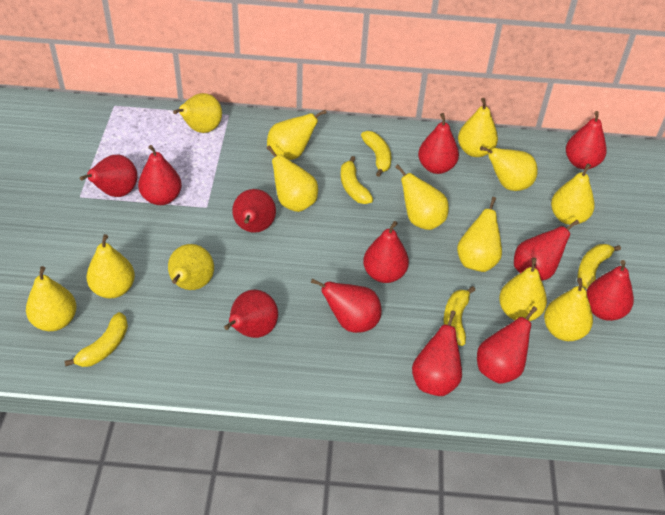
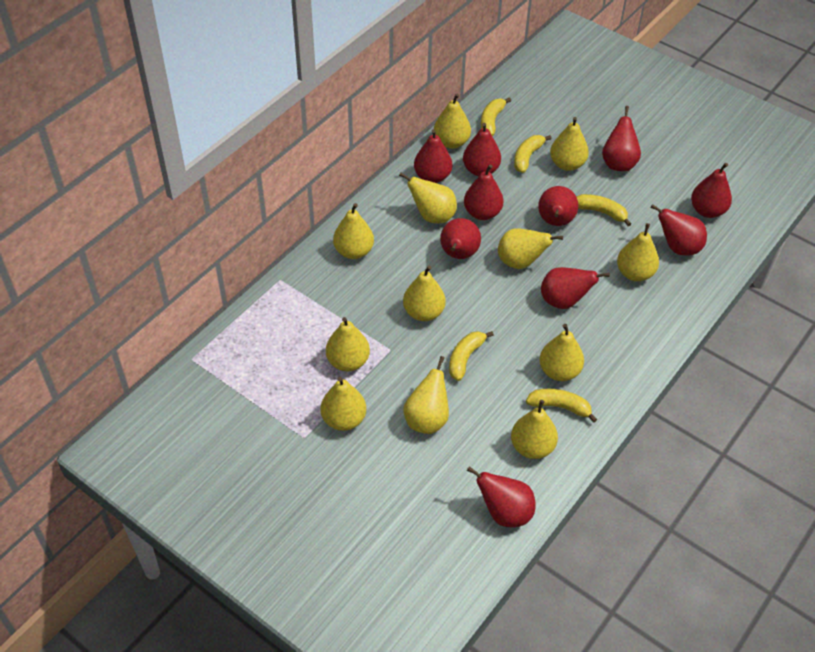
red pear: [80,155,138,197] [138,145,182,205] [224,290,278,338] [232,189,276,233] [311,278,382,333] [363,221,409,283] [412,311,462,396] [418,113,459,174] [477,306,537,384] [514,220,579,281] [566,111,607,169] [586,260,634,321] = 12 -> [414,129,452,183] [440,218,481,259] [463,123,501,176] [464,164,504,220] [467,466,536,527] [538,186,578,226] [541,267,610,309] [602,106,641,171] [650,204,707,256] [691,163,732,218] = 10
yellow pear: [26,266,77,331] [86,234,135,298] [168,244,214,290] [173,93,222,133] [267,109,327,160] [267,146,318,212] [395,164,449,230] [457,197,502,272] [458,98,498,157] [480,146,538,191] [499,258,547,321] [544,278,593,341] [551,163,595,225] = 13 -> [320,377,366,431] [326,317,370,371] [333,203,374,259] [399,172,457,223] [403,266,446,321] [403,356,449,434] [434,94,471,149] [498,228,563,269] [511,400,558,459] [539,324,584,381] [550,117,589,171] [617,223,659,281] = 12

